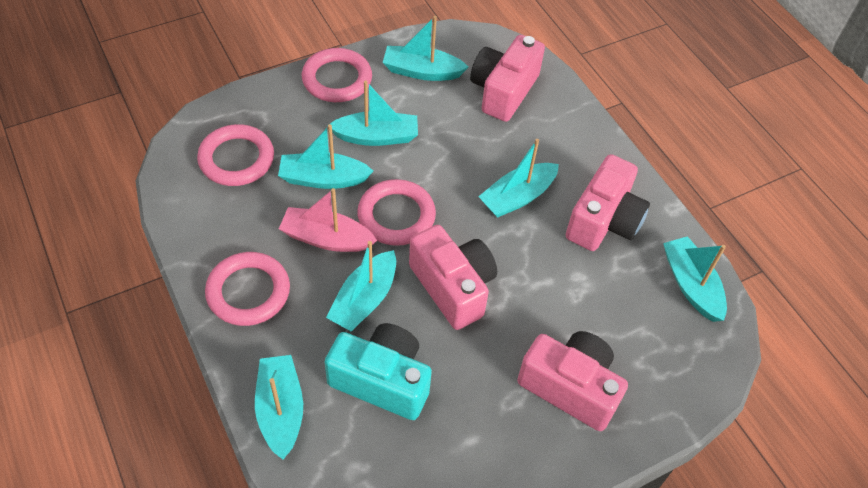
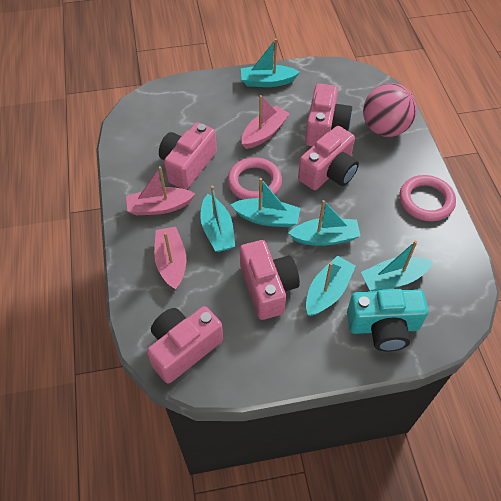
pink ball: none = 0 -> [363,83,417,137] = 1
pink boat: [279,188,377,252] = 1 -> [126,166,195,215] [154,227,186,290] [241,95,290,149] = 3
pink camera: [409,225,497,330] [470,35,545,122] [517,331,628,431] [566,154,650,251] = 4 -> [147,306,223,383] [159,122,217,190] [240,240,300,320] [298,126,359,190] [305,83,352,146] = 5
pink ring: [197,124,274,186] [205,252,290,326] [302,48,372,102] [357,179,436,246] = 4 -> [228,157,282,200] [399,175,456,221] = 2
turquoise boat: [255,355,303,460] [278,124,373,189] [326,241,396,331] [327,81,418,146] [383,16,468,81] [478,139,559,218] [663,236,727,322] = 7 -> [200,186,235,252] [230,178,300,227] [241,39,300,87] [288,200,360,246] [306,256,356,316] [361,241,433,291] = 6

